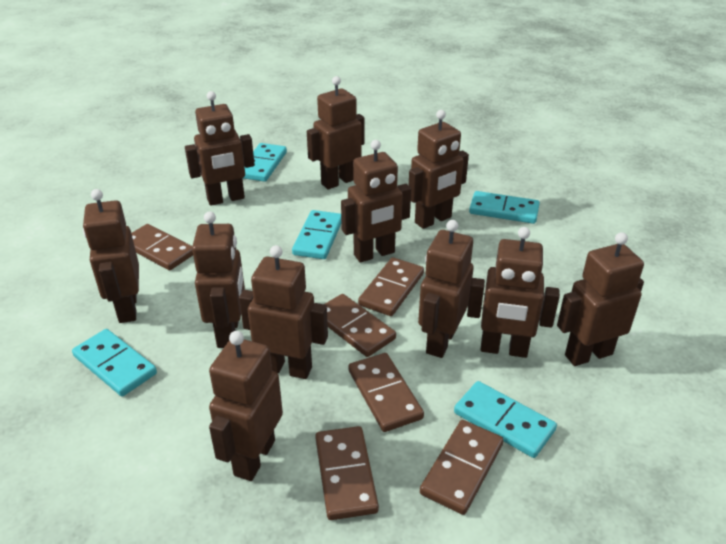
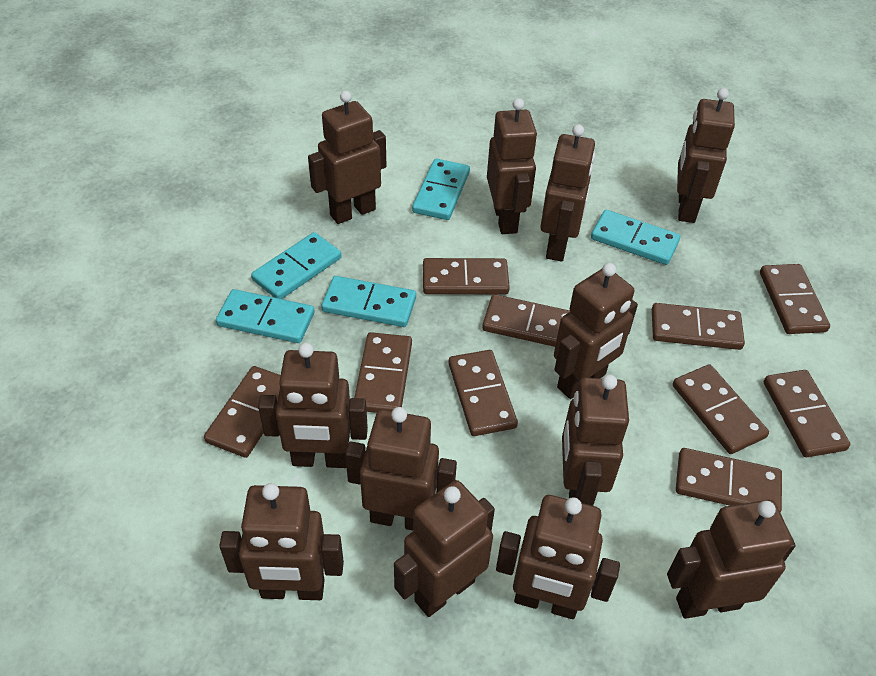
brown domino: [131,224,193,270] [315,426,379,520] [324,294,396,357] [348,353,424,432] [358,257,424,316] [420,420,504,515] = 6 -> [204,366,281,458] [354,332,412,413] [423,258,510,294] [448,350,518,436] [482,294,570,347] [652,303,745,350] [673,364,769,454] [676,448,782,513] [760,264,830,334] [764,370,850,457] = 10
brown robot: [83,189,139,323] [185,91,255,206] [192,211,245,348] [209,331,283,481] [239,245,328,379] [307,76,364,189] [341,140,411,263] [409,110,469,229] [418,220,474,358] [467,227,560,358] [557,232,644,366] = 11 -> [219,483,344,600] [258,343,368,468] [308,91,386,224] [345,407,457,530] [394,480,495,617] [487,98,537,234] [496,495,620,619] [541,124,595,262] [554,263,638,399] [562,374,629,506] [667,500,796,619] [677,88,735,223] = 12

